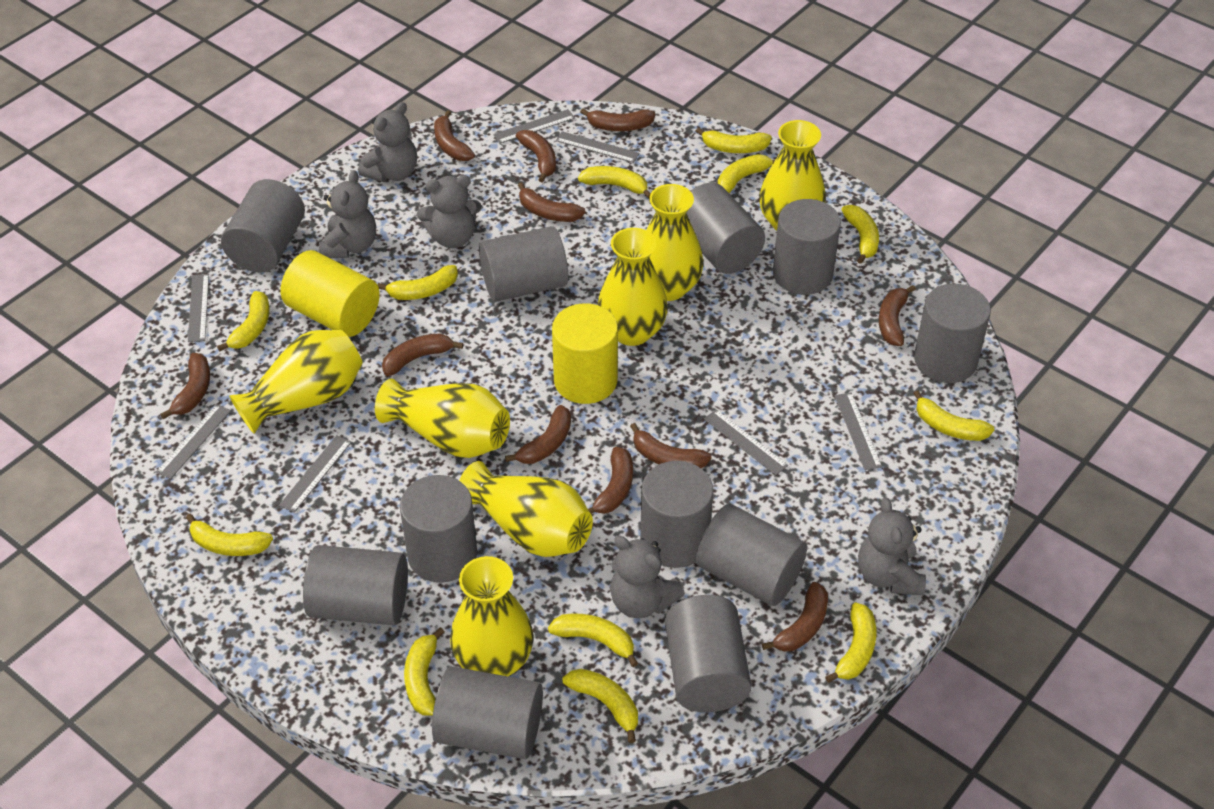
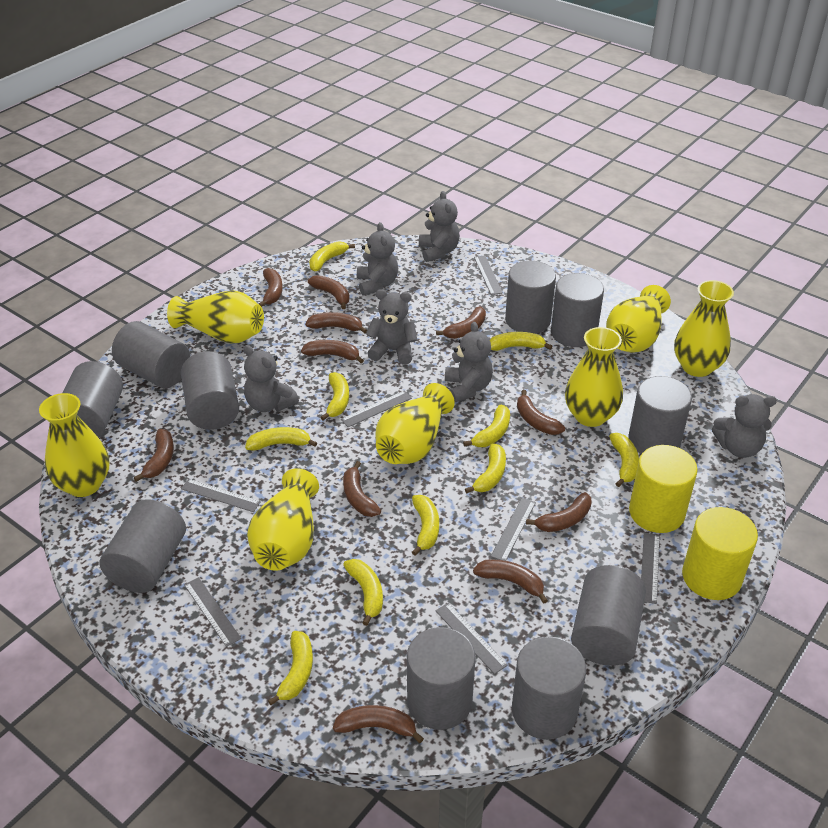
grey cylinder: [221,179,305,272] [303,545,408,625] [400,475,477,583] [432,666,543,759] [479,226,568,302] [640,461,713,568] [665,595,752,712] [686,183,765,274] [696,504,807,606] [773,199,841,295] [914,284,991,383] = 11 -> [63,361,123,438] [100,499,186,593] [112,321,190,388] [181,351,239,430] [407,627,475,730] [505,261,556,334] [512,636,586,740] [551,273,604,347] [571,565,646,666] [628,376,692,454] = 10
grey teddy bear: [319,170,376,258] [358,102,417,182] [417,175,482,248] [610,536,685,618] [858,498,926,595] = 5 -> [244,345,299,412] [357,222,398,296] [366,289,417,365] [419,191,460,262] [445,322,493,402] [712,394,777,458] = 6
yellow banana: [186,514,273,556] [217,291,270,351] [377,265,458,300] [404,627,445,716] [548,614,638,667] [563,669,638,743] [578,166,651,199] [696,128,772,153] [718,154,775,193] [825,603,876,683] [841,205,879,264] [913,390,995,441] = 12 -> [245,427,317,451] [268,631,313,705] [309,241,355,272] [320,372,349,421] [343,559,383,626] [412,495,439,555] [463,405,510,447] [465,443,506,494] [490,332,552,351] [609,433,639,487] = 10

